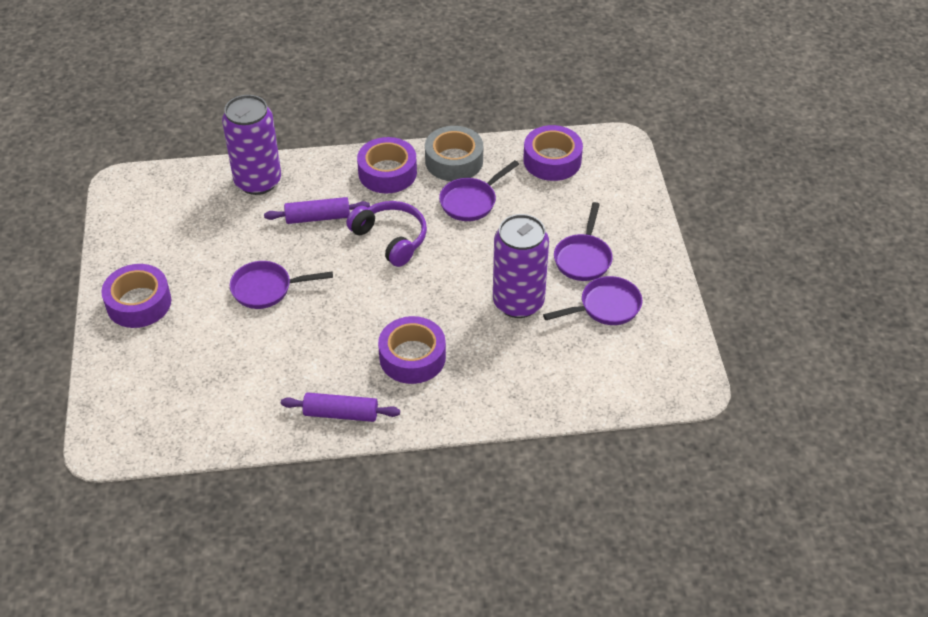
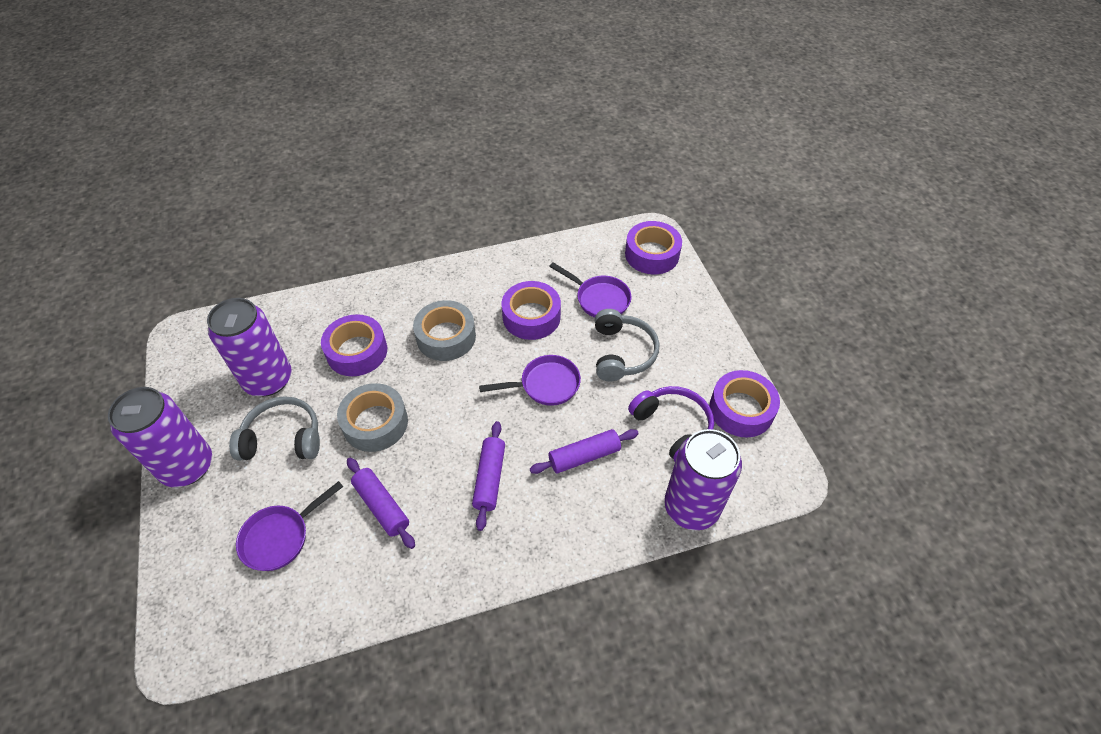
grey headphones: none = 0 -> [229,396,320,460] [595,309,659,381] = 2
grey tape: [425,126,483,181] = 1 -> [337,383,408,452] [413,300,476,361] = 2
purple can: [222,95,281,195] [493,214,549,318] = 2 -> [108,387,212,487] [207,298,292,396] [664,429,742,530] = 3
purple pan: [230,261,333,309] [439,160,519,221] [543,276,642,325] [554,202,613,281] = 4 -> [236,481,343,571] [479,355,581,406] [549,262,632,318] = 3
purple rolling pin: [264,197,370,224] [281,392,400,422] = 2 -> [347,458,415,549] [472,421,505,531] [530,429,639,474] = 3

